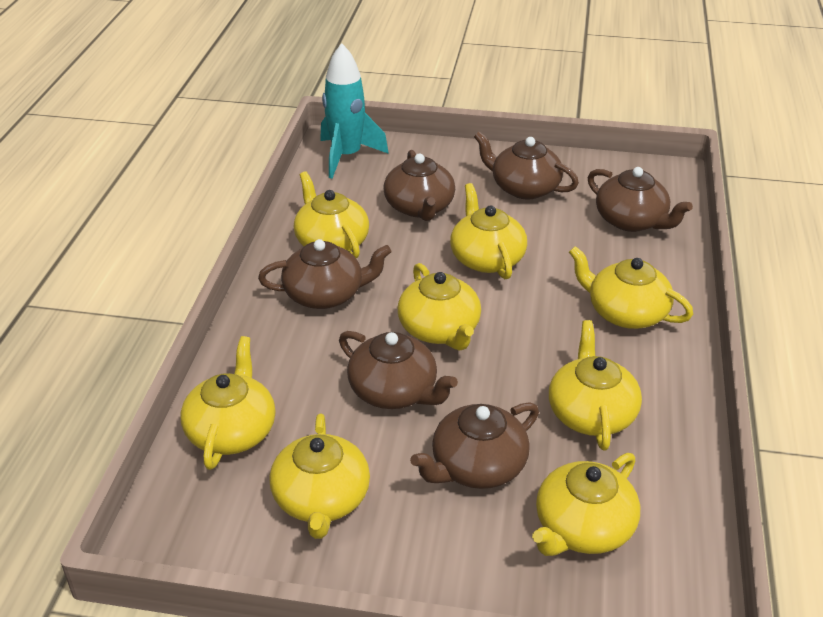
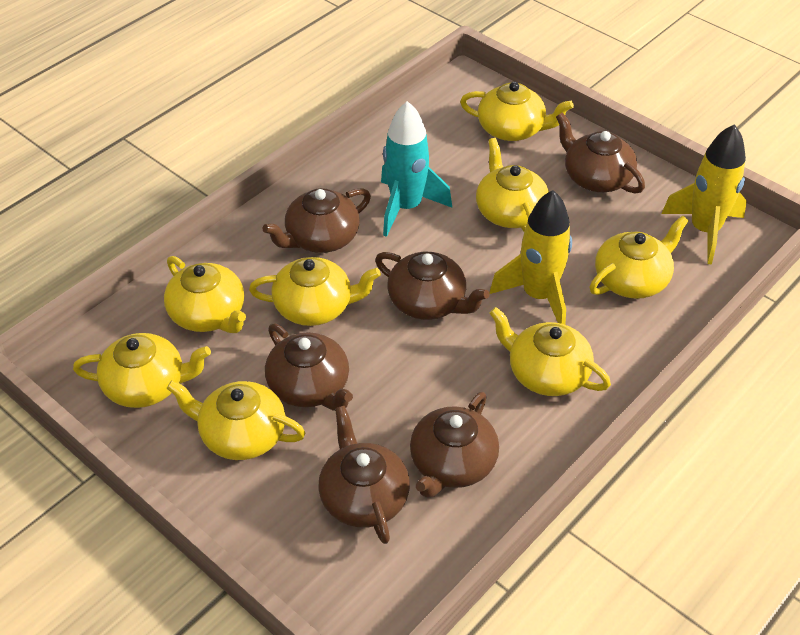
yellow rocket: none = 0 -> [490,190,572,325] [661,124,747,264] = 2

